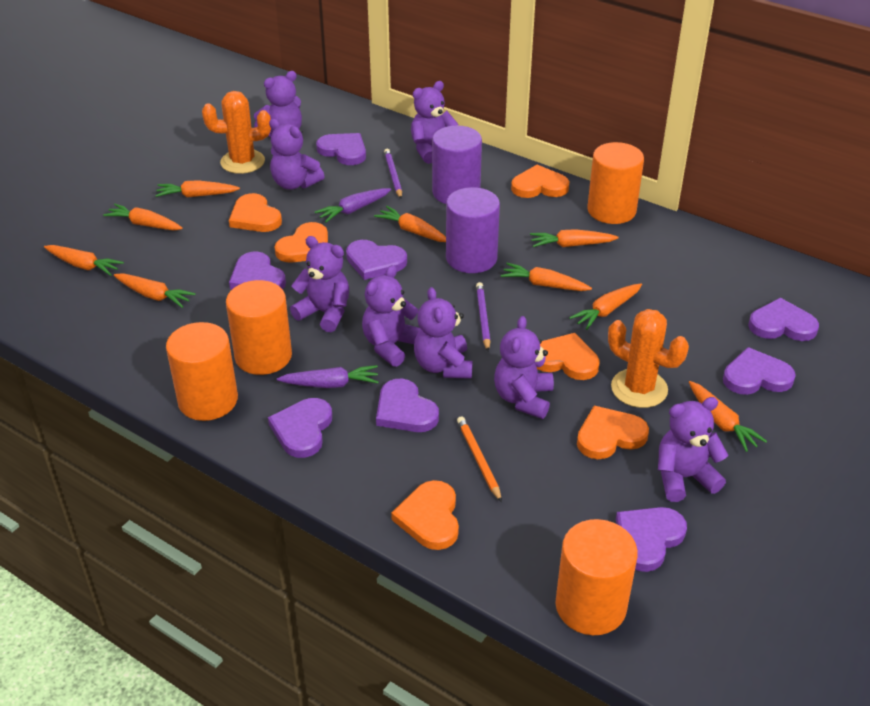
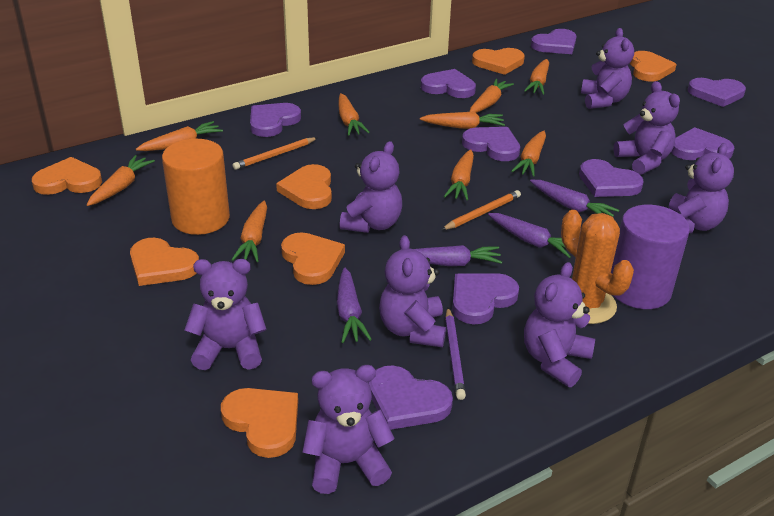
orange cactus: [202,91,271,174] [608,309,689,408] = 2 -> [561,210,634,324] = 1
orange cylinder: [166,322,238,421] [226,280,292,375] [555,519,638,635] [587,142,644,224] = 4 -> [162,139,230,235] = 1
orange heart: [229,193,282,232] [275,222,328,263] [391,480,459,550] [511,165,569,198] [537,333,600,380] [577,406,649,459] = 6 -> [32,157,102,195] [130,238,199,286] [221,388,298,458] [276,164,332,209] [281,232,345,285] [472,48,525,75] [630,51,677,82] = 7
orange pencil: [457,416,502,502] = 1 -> [233,137,318,170] [441,190,521,230] = 2
purple carrot: [277,365,379,388] [315,188,391,223] = 2 -> [337,268,372,343] [414,245,502,266] [488,213,571,258] [530,180,619,217] = 4
purple cylinder: [432,125,482,204] [446,187,500,273] = 2 -> [611,205,690,309] = 1
purple heart: [229,252,286,289] [268,398,332,458] [316,133,366,165] [346,240,407,280] [376,379,439,432] [616,507,687,572] [723,347,796,395] [748,298,819,341] = 8 -> [250,103,301,137] [369,365,453,430] [421,69,476,98] [452,273,519,324] [462,127,520,161] [531,29,577,54] [579,159,644,197] [671,127,734,160] [688,78,746,107] = 9
purple pencil: [384,149,402,199] [476,282,491,351] = 2 -> [445,308,466,400] = 1

